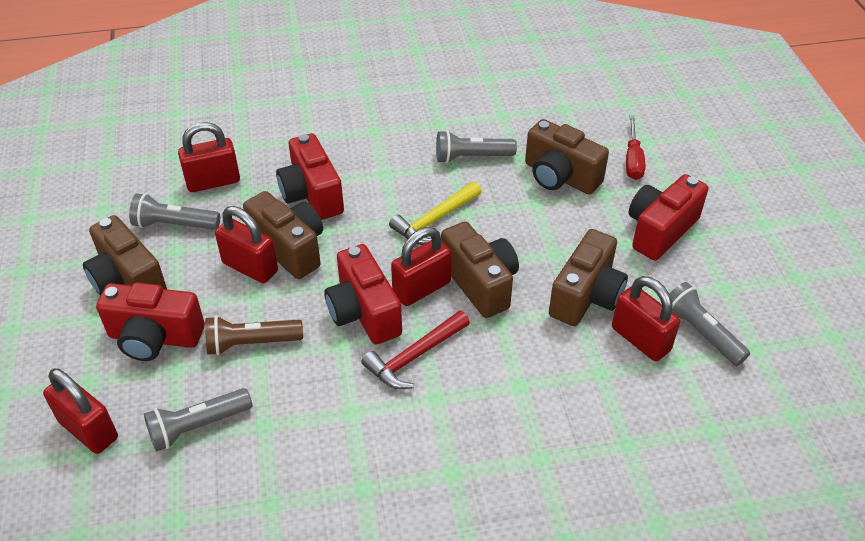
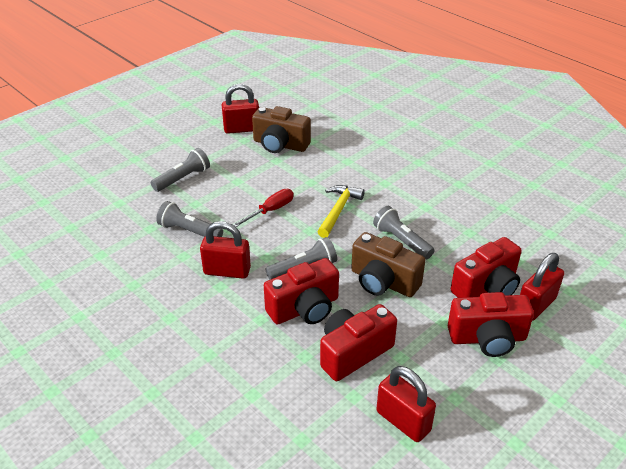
brown camera: [83,215,167,296] [243,191,323,279] [441,221,519,318] [525,119,609,194] [549,229,628,326] = 5 -> [252,106,311,153] [351,232,425,297] = 2
brown flashlight: [205,316,303,355] = 1 -> none = 0
red hammer: [361,310,470,389] = 1 -> none = 0
red padlock: [43,368,118,454] [178,122,240,192] [215,206,278,283] [391,227,452,306] [612,276,680,361] = 5 -> [200,221,251,279] [222,84,259,134] [376,366,436,442] [520,253,564,321] = 4

